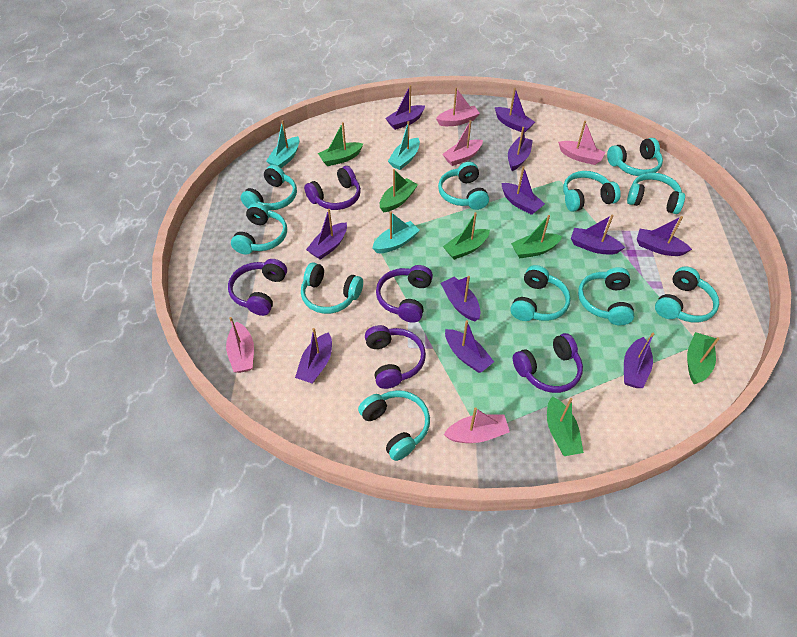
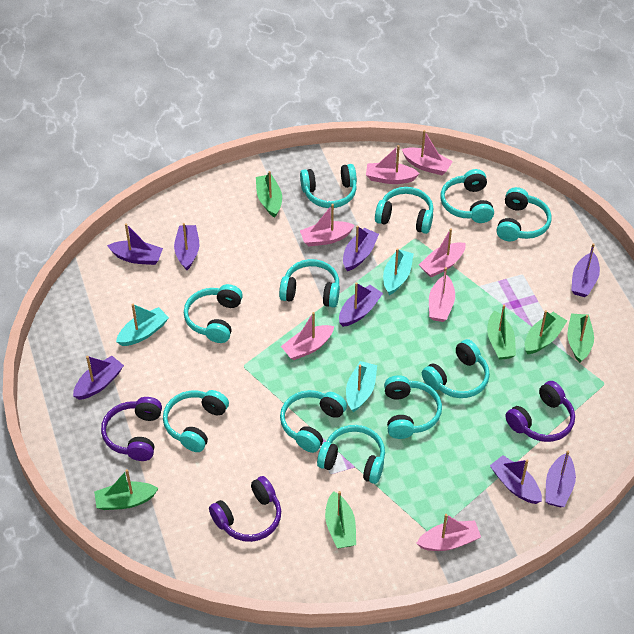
pink boat: [226,317,254,373] [436,87,480,126] [442,120,483,166] [444,407,510,443] [558,121,605,165] = 5 -> [281,312,334,360] [300,204,355,247] [366,145,420,184] [402,130,453,175] [416,514,481,551] [419,228,466,277] [429,267,455,322] = 7
purple boat: [295,328,332,384] [306,209,347,260] [385,85,425,130] [441,276,481,321] [445,320,494,373] [495,88,535,133] [501,166,545,215] [508,127,533,171] [571,215,625,255] [624,333,654,388] [637,216,692,256] = 11 -> [73,356,124,400] [107,223,163,265] [174,223,199,270] [339,282,383,327] [343,226,379,271] [490,455,542,504] [545,451,576,507] [571,243,600,297] = 8
purple headphones: [228,259,287,316] [304,166,361,210] [365,325,426,389] [376,265,433,323] [513,333,583,393] = 5 -> [101,397,162,461] [209,476,281,542] [505,381,575,442] = 3

